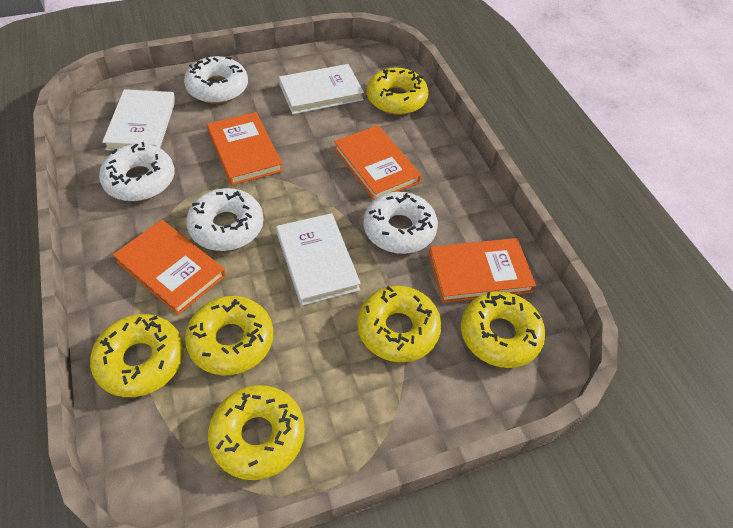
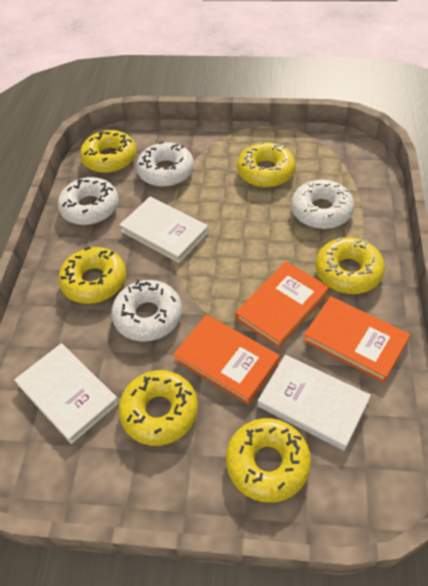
orange book: [113,220,226,315] [207,112,283,185] [334,125,421,200] [429,238,536,303] = 4 -> [173,315,280,405] [235,261,329,348] [303,296,410,383] = 3

